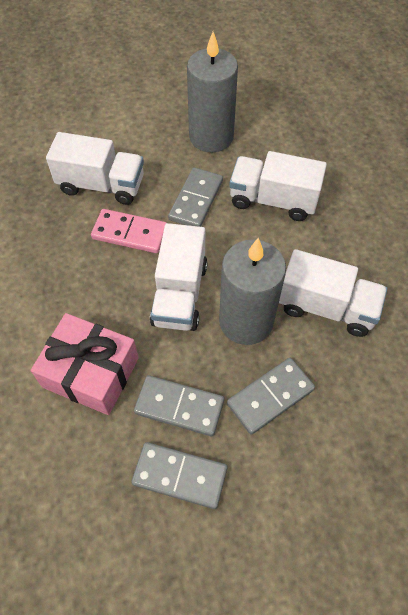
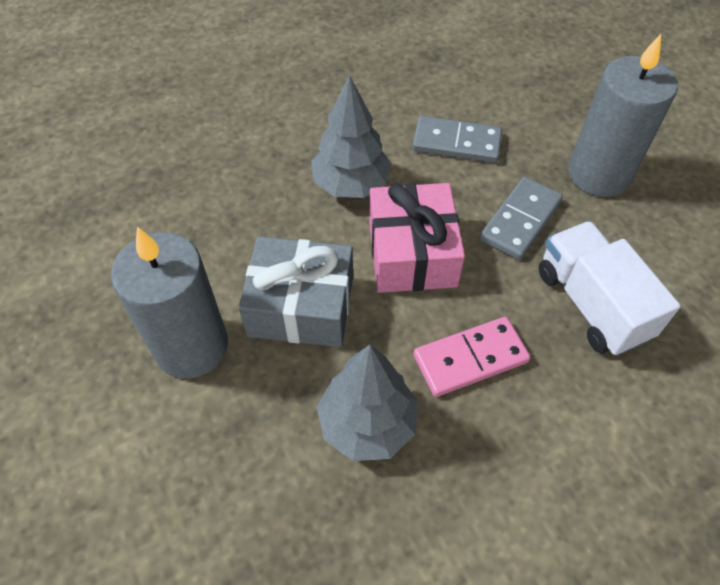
grey domino: [131,442,227,509] [134,375,224,436] [168,167,223,227] [227,358,315,435] = 4 -> [412,116,502,163] [480,177,563,260] = 2
grey gift: none = 0 -> [239,236,353,347] = 1
grey tree: none = 0 -> [311,75,392,198] [317,344,418,461] = 2
white truck: [46,132,144,205] [150,223,208,331] [229,151,327,221] [279,249,387,337] = 4 -> [539,221,681,356] = 1

